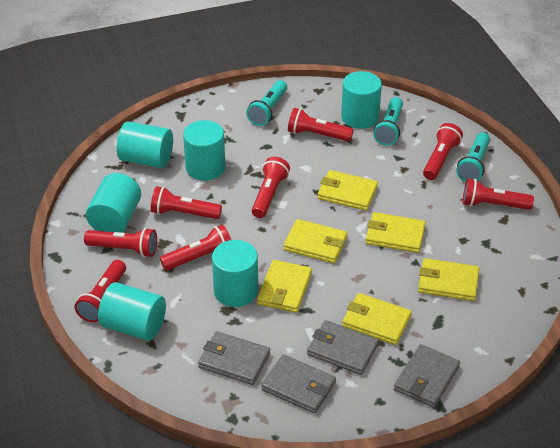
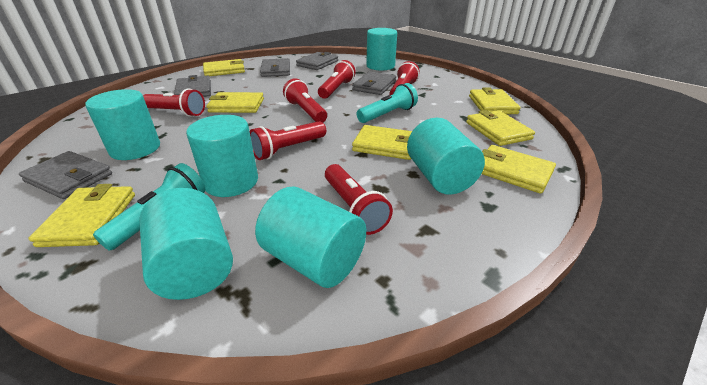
grey wallet: [198,331,270,385] [261,354,336,414] [307,320,379,375] [394,344,460,408] = 4 -> [19,151,112,199] [174,75,211,97] [260,58,290,77] [296,52,338,70] [352,72,396,95] = 5
red flashlight: [75,260,126,322] [84,228,157,257] [151,186,222,219] [160,225,231,271] [252,157,290,218] [288,108,354,142] [423,123,463,180] [463,179,534,210] = 8 -> [143,89,205,117] [250,121,326,160] [283,78,327,122] [318,60,356,99] [325,164,393,235] [389,61,420,95] = 6
turquoise flashlight: [246,80,287,126] [373,97,403,146] [456,132,490,182] = 3 -> [93,163,205,251] [357,83,418,123] = 2
yellow wallet: [257,260,312,313] [283,219,347,263] [317,170,378,211] [342,293,412,345] [366,212,426,253] [418,258,479,301] = 6 -> [29,184,135,247] [203,59,245,76] [206,92,264,113] [352,125,412,160] [466,110,535,146] [469,88,521,114] [482,145,556,194] = 7

